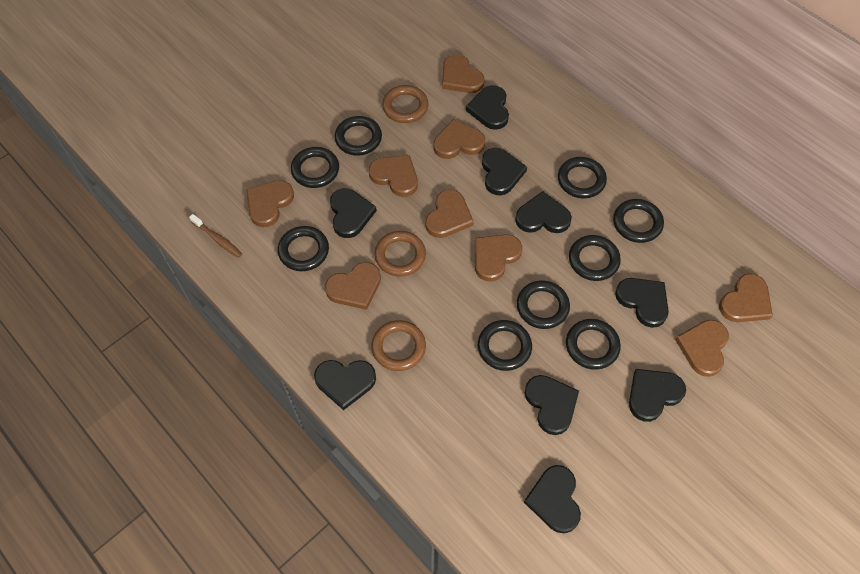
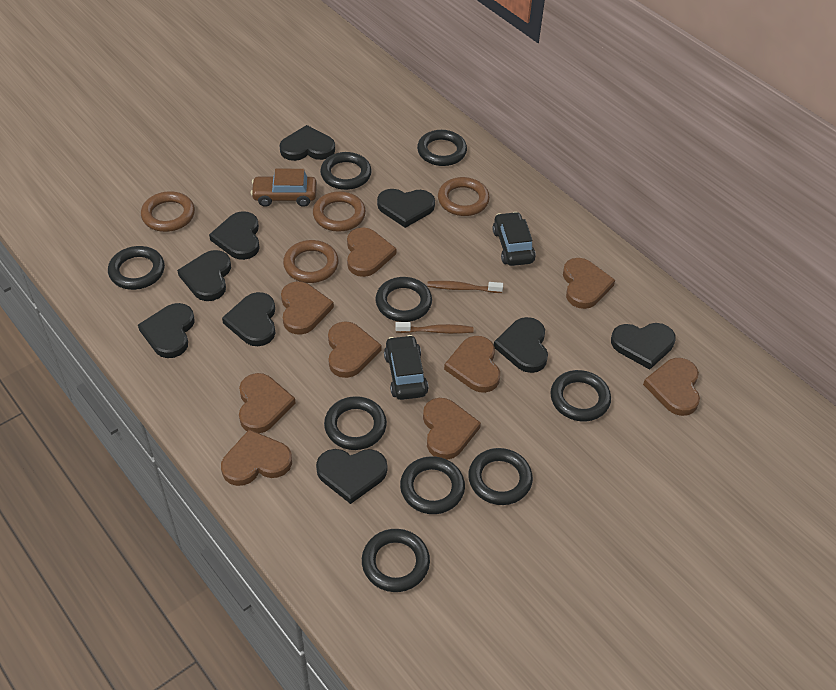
black car: none = 0 -> [384,335,428,400] [493,212,536,266] = 2
brown car: none = 0 -> [251,169,317,207] = 1
brown ring: [371,320,426,371] [374,231,426,276] [382,85,429,123] = 3 -> [141,191,195,232] [283,240,339,283] [313,191,366,232] [438,177,490,216] = 4
brown toothbrush: [189,214,242,258] = 1 -> [395,322,473,334] [427,281,503,293] = 2

